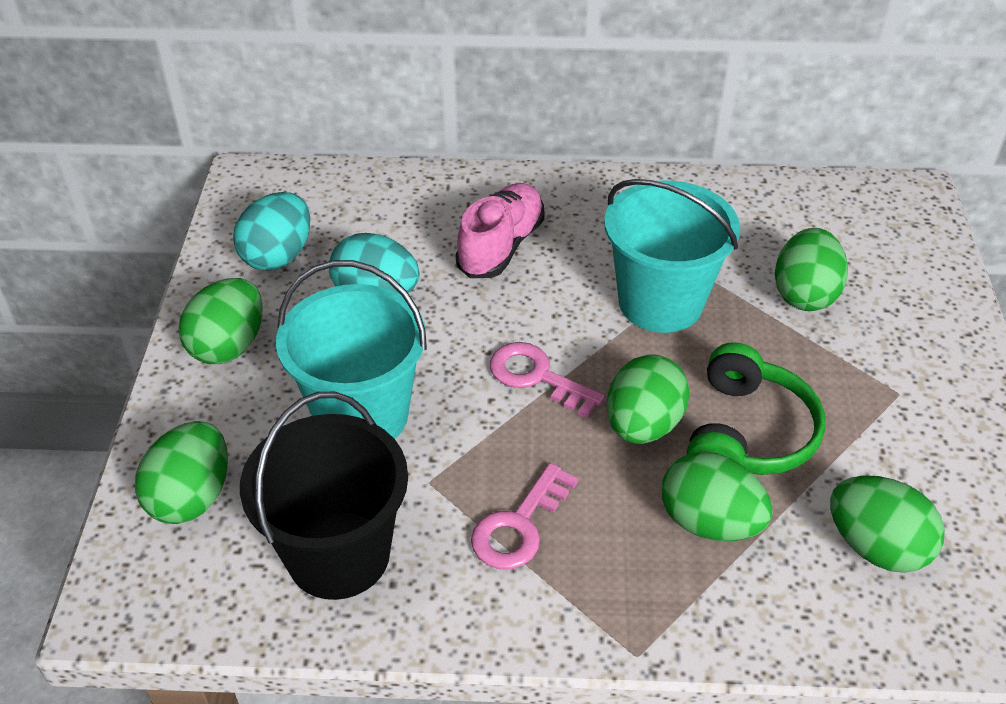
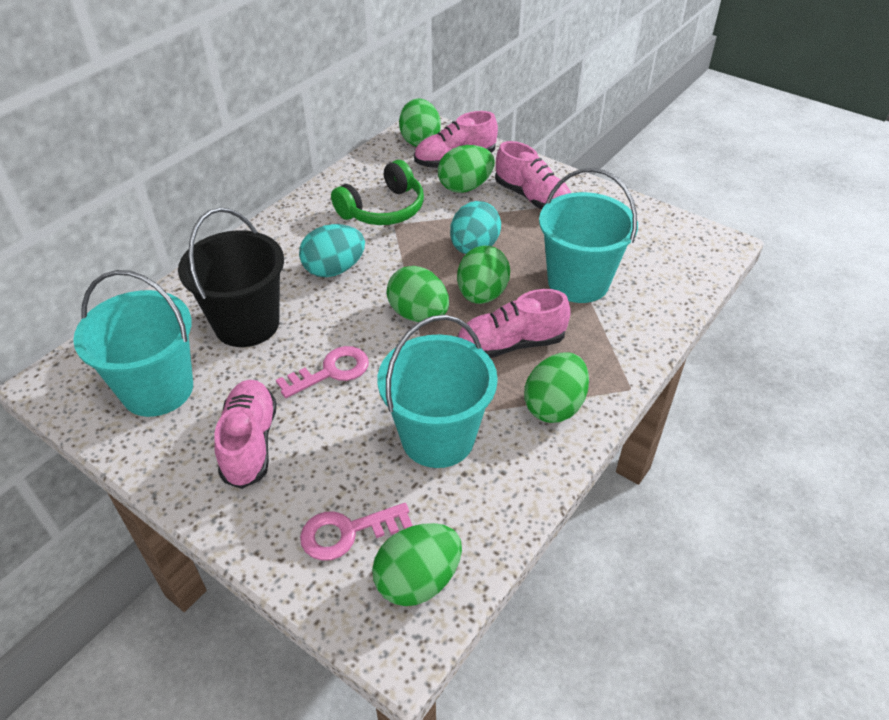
pink shoe: [455,183,544,278] = 1 -> [214,380,277,489] [414,111,498,168] [457,289,571,358] [495,141,571,210] = 4
turquoise bucket: [276,260,427,439] [604,179,740,333] = 2 -> [73,270,193,417] [378,315,498,468] [539,168,638,303] = 3

